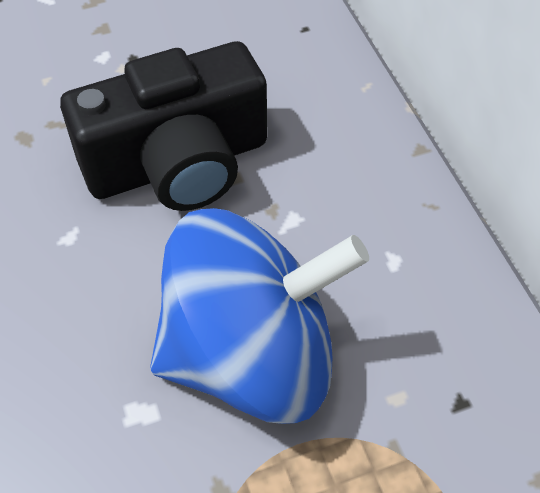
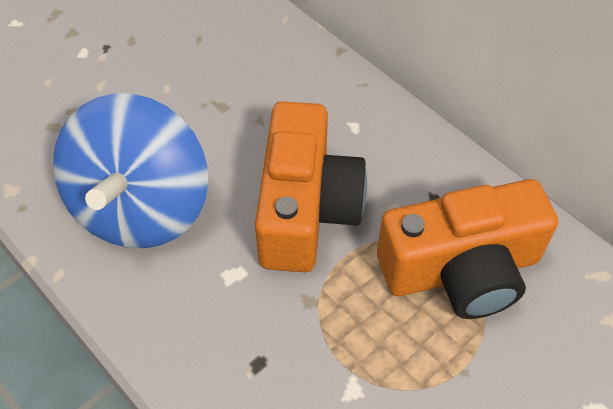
black camera: [60,41,267,211] = 1 -> none = 0
orange camera: none = 0 -> [255,101,367,272] [377,179,558,319] = 2

